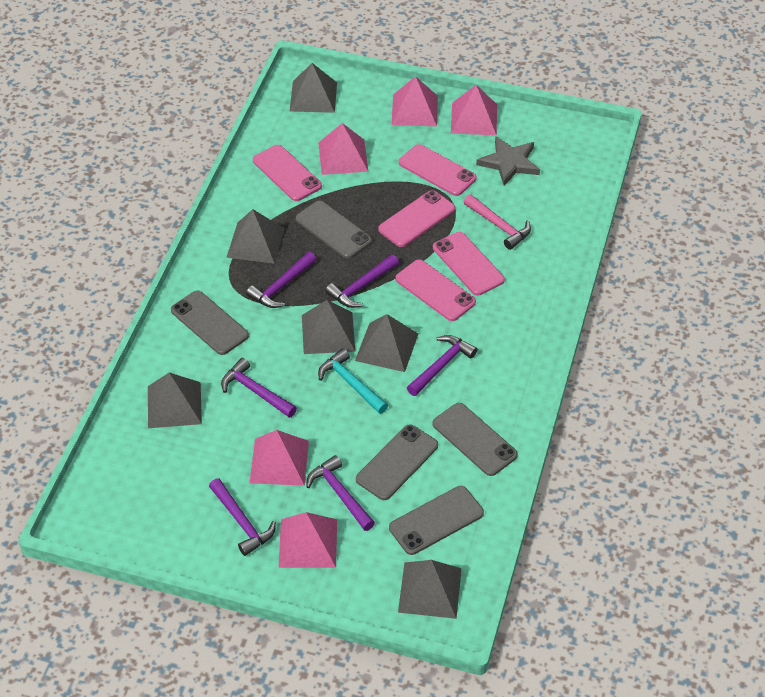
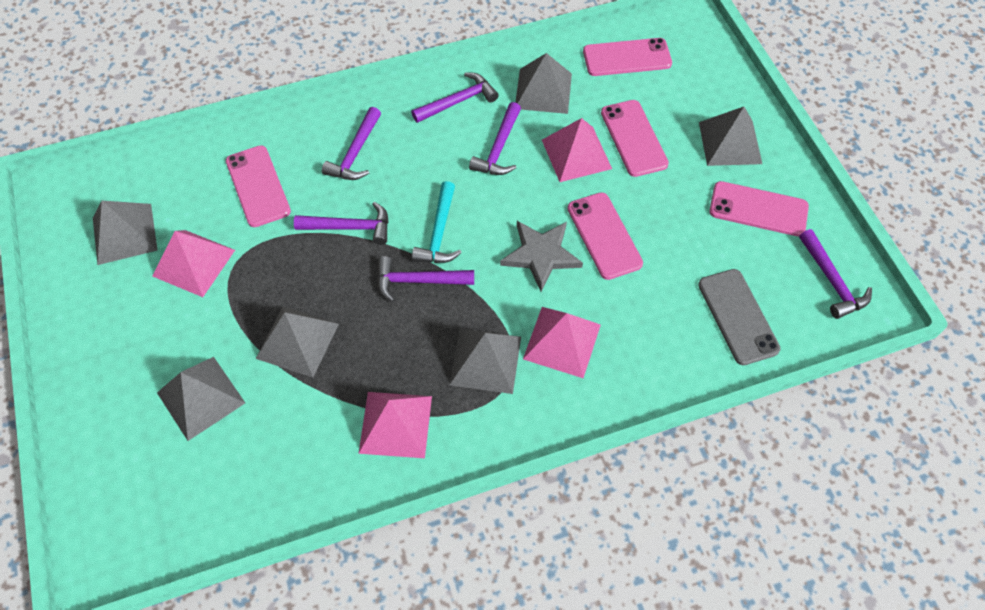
grey phone: [171,290,249,355] [296,201,372,259] [356,424,438,500] [389,486,484,555] [432,403,518,476] = 5 -> [698,269,781,365] = 1
pink hammer: [464,194,531,250] = 1 -> none = 0
pink pyramid: [250,430,309,486] [279,512,337,568] [318,123,368,175] [391,76,438,126] [451,85,497,135] = 5 -> [152,230,235,297] [358,392,432,458] [523,307,601,378] [542,118,612,182] = 4

